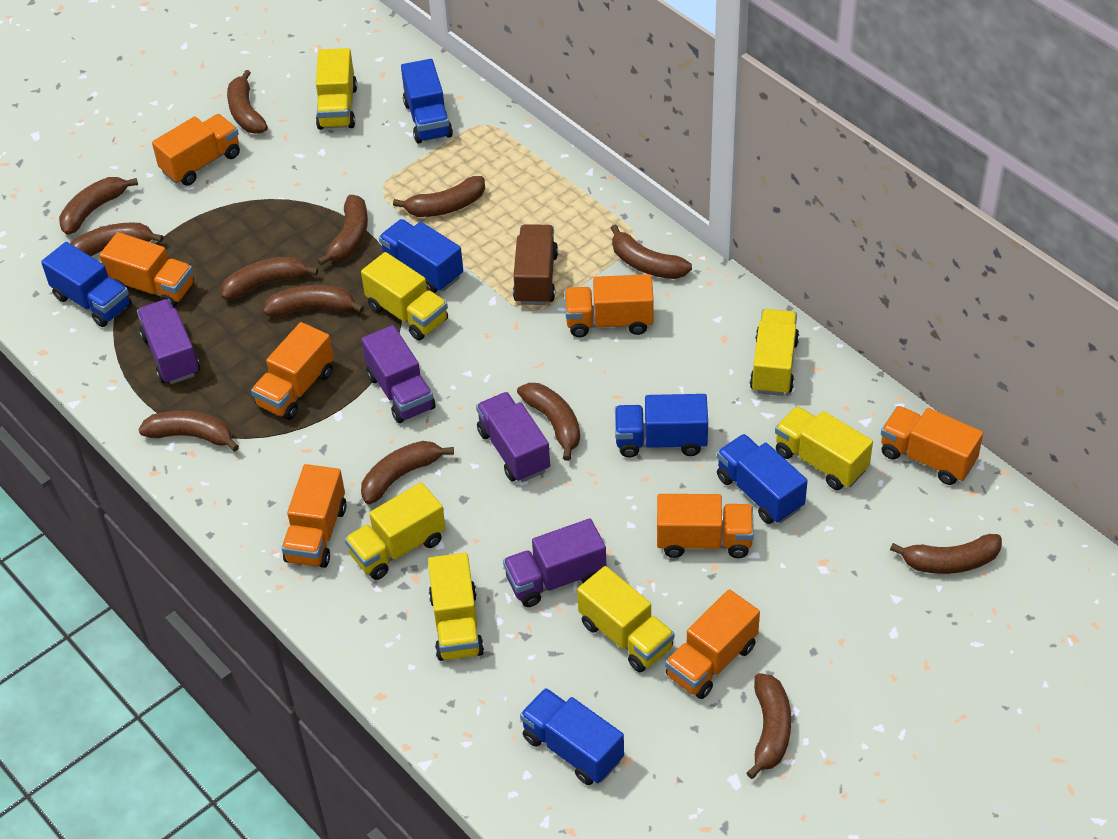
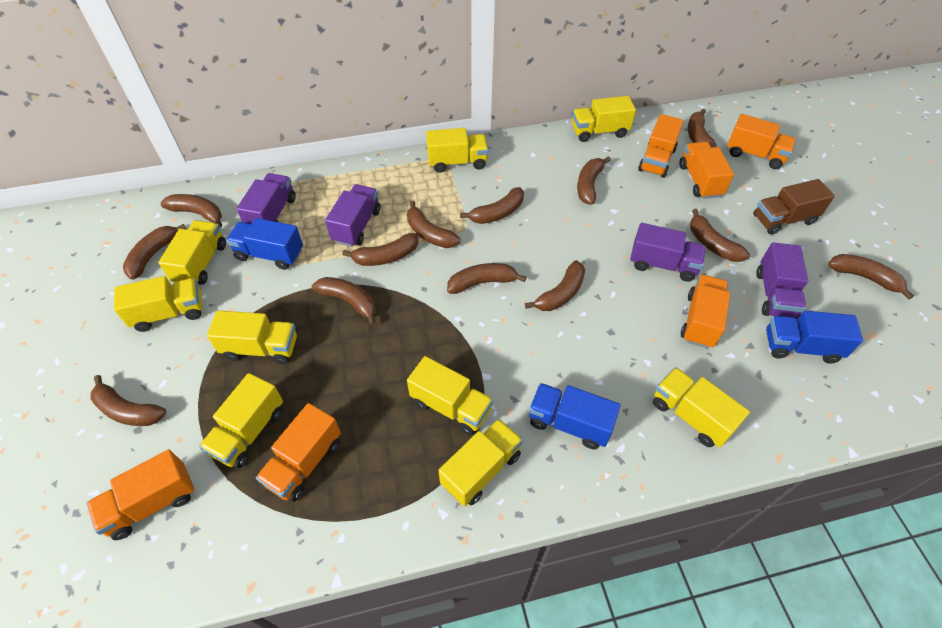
blue truck: [41,242,132,327] [379,219,463,293] [401,59,453,144] [520,688,624,785] [615,394,708,458] [717,434,808,524] = 6 -> [226,218,303,270] [529,383,620,449] [766,311,863,363] = 3
orange truck: [99,232,194,308] [152,114,240,186] [251,322,334,420] [281,464,347,568] [565,274,654,337] [657,494,754,558] [665,589,760,699] [881,406,983,485] = 8 -> [87,449,194,540] [256,403,341,502] [638,114,684,178] [679,142,734,199] [681,274,730,348] [727,114,796,169] = 6
yellow truck: [316,48,357,130] [345,482,446,580] [361,252,448,340] [428,553,484,661] [577,566,674,672] [750,309,799,396] [775,406,873,490] = 7 -> [114,276,202,332] [158,220,226,285] [199,373,283,468] [207,311,297,364] [407,356,493,435] [426,128,488,173] [438,419,523,507] [572,96,636,142] [653,367,750,448] = 9

